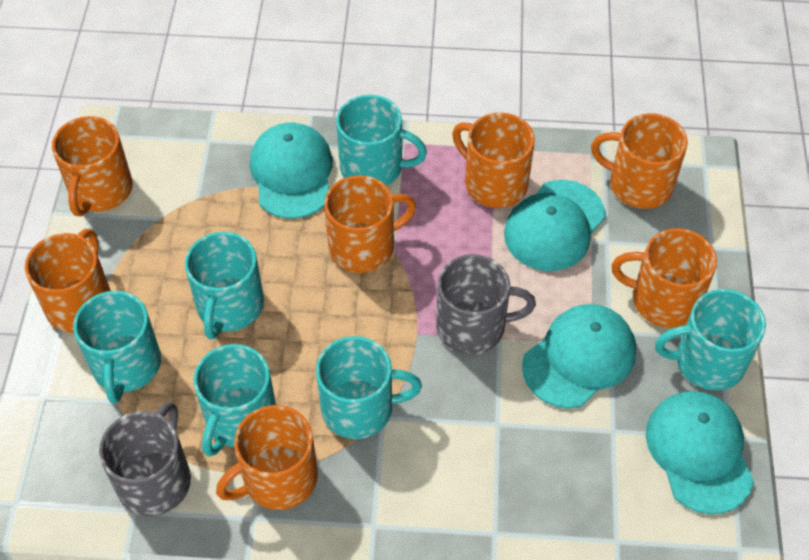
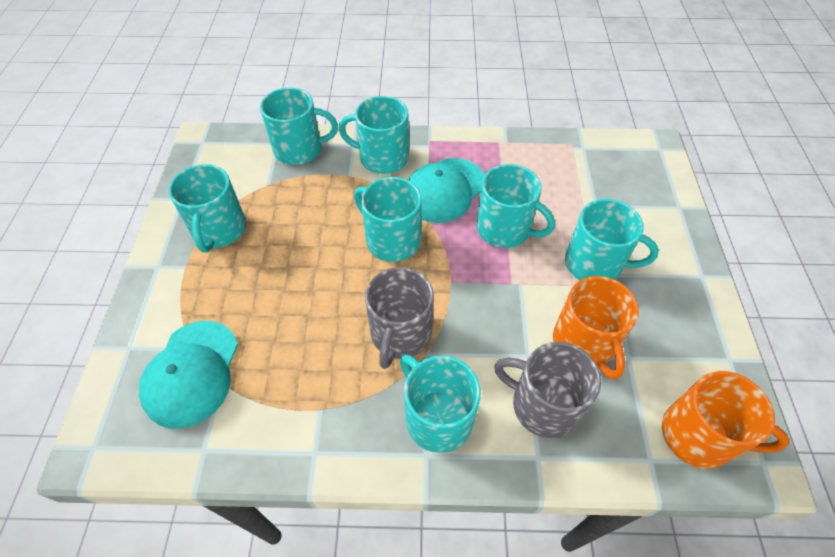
orange mug: [25,229,111,333] [52,116,133,216] [216,405,318,510] [324,175,416,273] [452,113,535,208] [591,113,688,209] [611,228,717,328] = 7 -> [553,276,639,380] [662,371,789,469] = 2
turquoise cap: [250,123,333,219] [504,180,606,271] [522,304,636,408] [646,391,754,514] = 4 -> [139,321,238,429] [408,158,485,223] = 2
turquoise mug: [73,291,161,404] [185,232,264,340] [194,344,276,457] [316,336,422,439] [336,95,427,186] [655,289,766,390] = 6 -> [168,164,246,253] [260,88,338,165] [339,96,409,174] [354,177,422,262] [400,355,481,453] [476,164,555,248] [565,199,659,280] = 7

